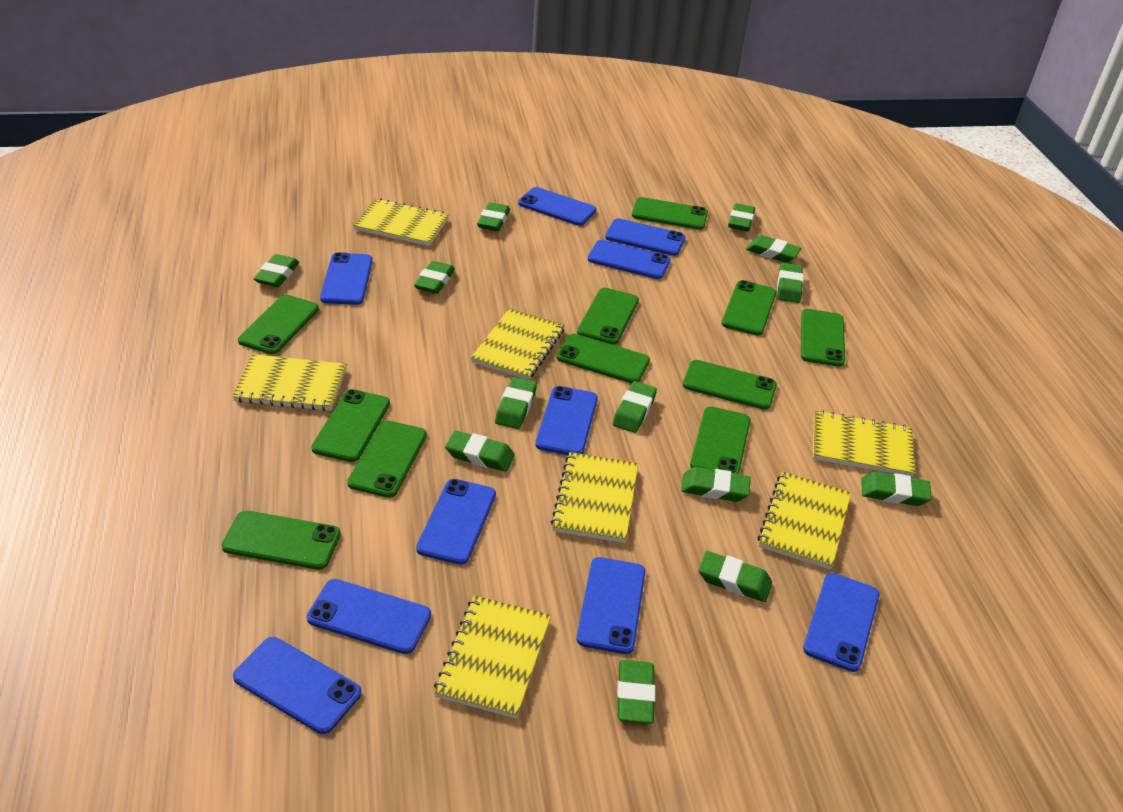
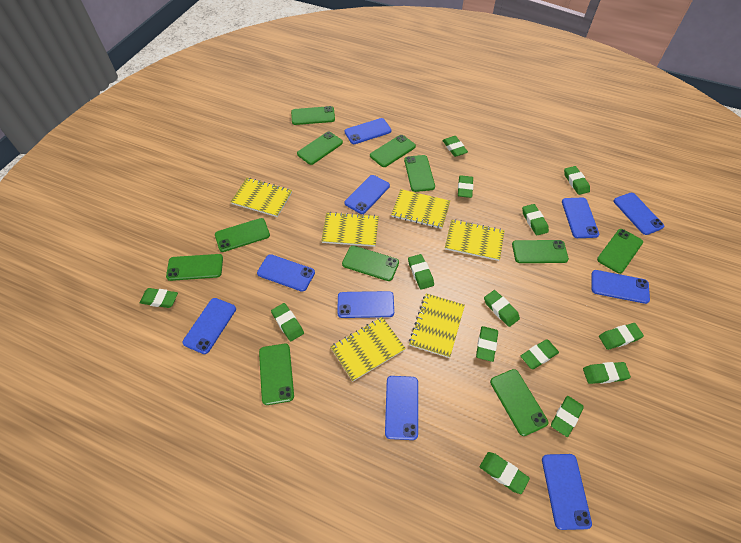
green eraser: [254,254,299,287] [414,261,455,294] [445,430,515,472] [477,202,510,231] [495,377,537,429] [613,381,657,433] [617,660,655,724] [681,467,751,502] [699,551,772,602] [728,203,755,231] [746,235,801,263] [777,263,804,303] [861,472,932,506] = 13 -> [140,288,178,308] [271,303,304,341] [408,254,434,290] [442,136,468,157] [458,175,473,198] [476,326,498,362] [480,452,530,494] [484,290,520,327] [521,340,559,369] [522,204,549,235] [551,396,584,437] [564,166,590,195] [583,362,631,384] [599,323,644,350] = 14
yellow notebook: [232,354,347,411] [353,198,449,246] [434,595,551,719] [471,308,565,380] [551,452,638,543] [758,472,851,570] [813,410,915,477] = 7 -> [231,178,292,217] [321,212,379,247] [331,317,406,382] [391,189,450,229] [409,293,465,358] [445,219,504,261] = 6

